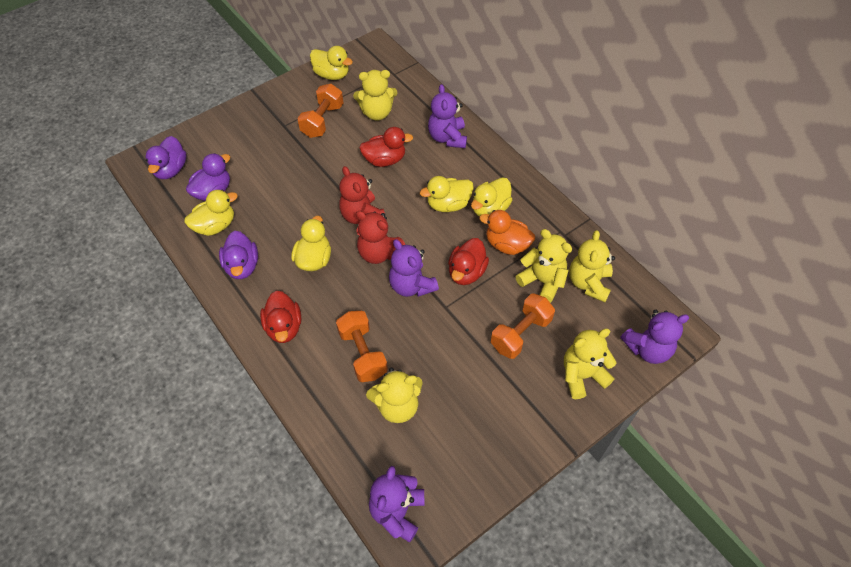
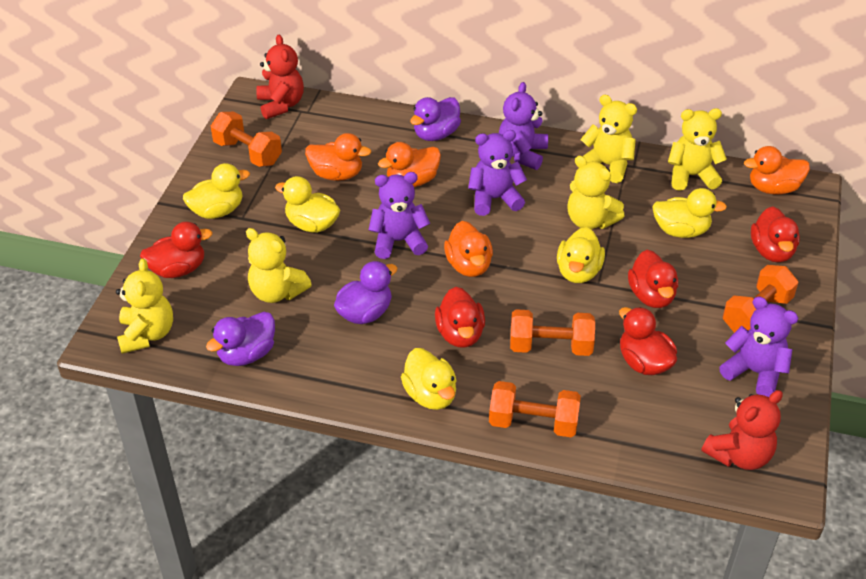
orange duck: [479,210,535,255] = 1 -> [305,133,371,181] [378,142,441,187] [444,221,493,277] [744,146,810,194] = 4
orange dumbbell: [297,84,343,138] [336,311,388,382] [491,294,555,359] = 3 -> [211,112,282,167] [489,381,581,437] [510,309,595,356] [723,265,799,333] = 4
red duck: [260,291,301,343] [359,127,413,167] [448,238,489,285] = 3 -> [140,222,213,278] [435,287,485,348] [619,307,677,375] [628,250,678,308] [751,206,800,262] = 5

